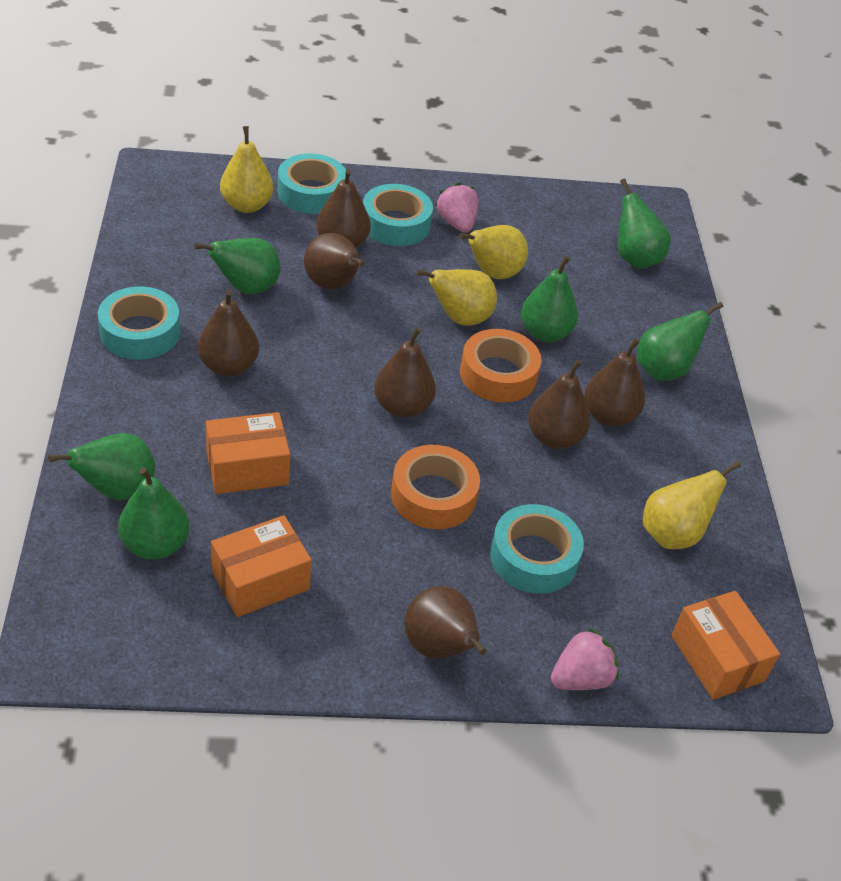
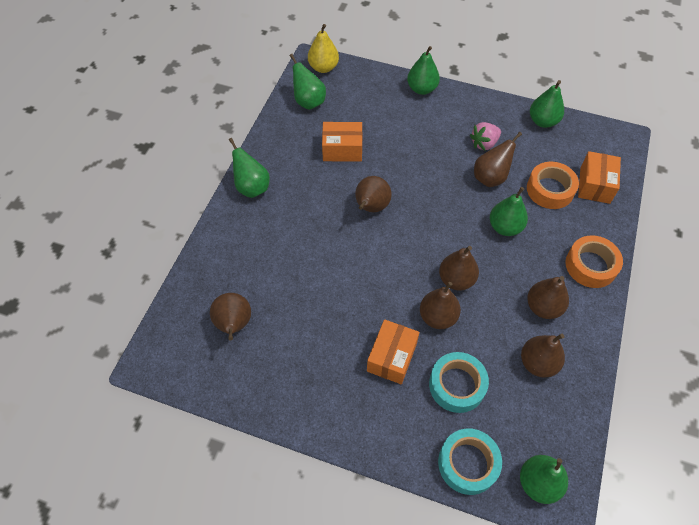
pink strawberry: [436,182,479,233] [551,628,619,690] = 2 -> [470,122,501,151] = 1
turquoise tape: [98,286,180,360] [278,153,346,214] [363,184,433,246] [490,504,584,594] = 4 -> [429,352,489,413] [438,428,502,495] = 2
yellow pear: [220,126,274,213] [416,269,497,326] [459,225,528,279] [643,461,741,549] = 4 -> [308,24,339,73] = 1

